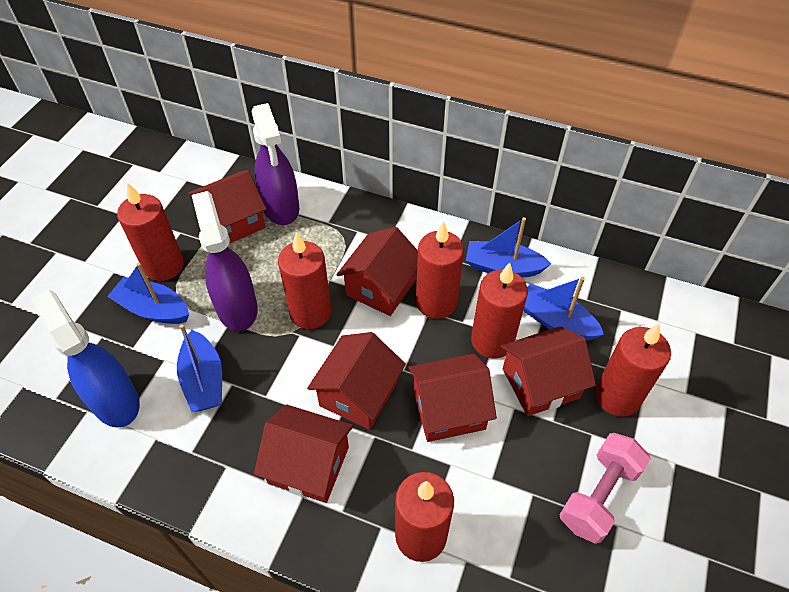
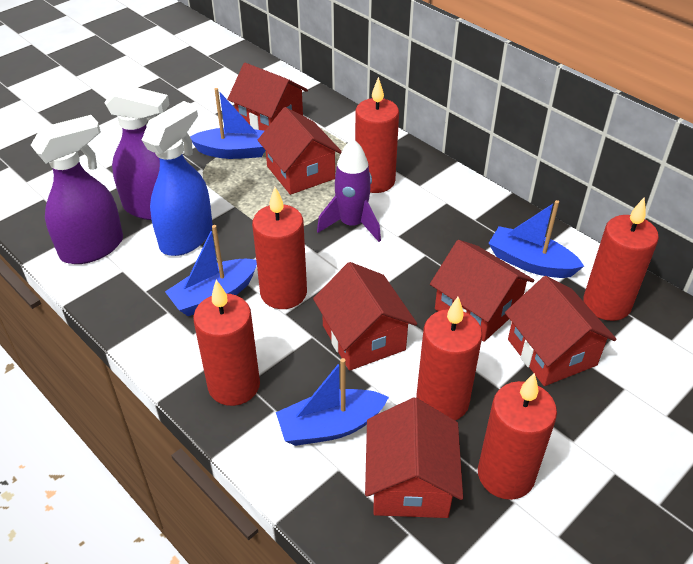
pink dumbbell: [559,433,651,544] = 1 -> none = 0
purple rocket: none = 0 -> [317,139,381,242] = 1

